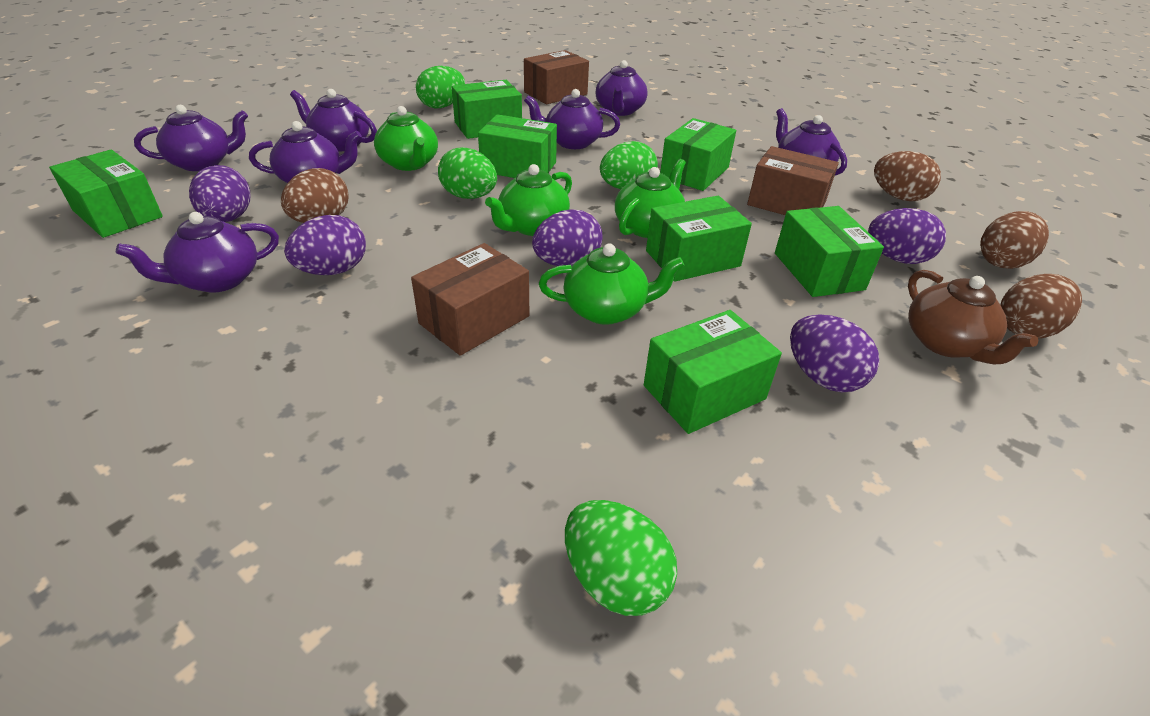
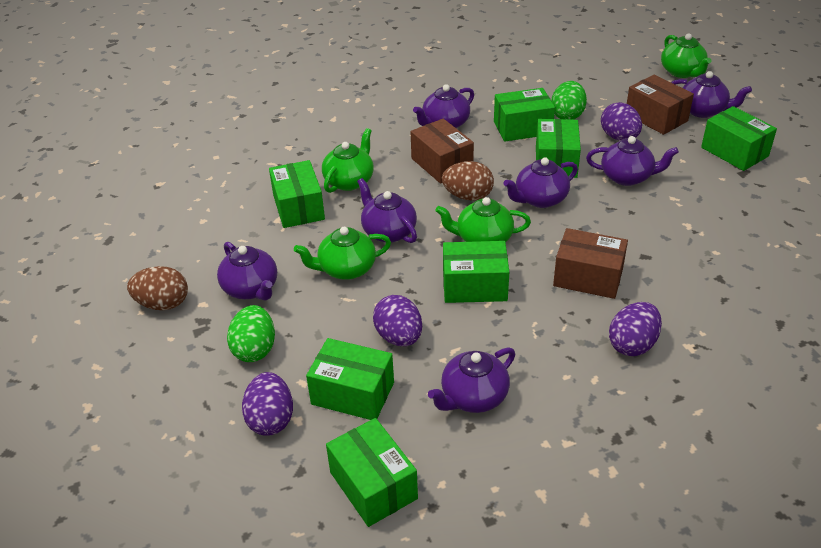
brown egg: [281,168,349,223] [874,151,941,201] [980,211,1049,269] [1001,274,1082,339] = 4 -> [127,266,188,310] [442,161,494,201] = 2
brown teapot: [908,270,1038,365] = 1 -> none = 0
green egg: [416,66,465,109] [438,147,497,199] [565,500,677,616] [600,141,658,189] = 4 -> [227,305,275,362] [551,81,587,120] = 2
purple egg: [189,165,250,222] [284,215,366,275] [532,209,603,266] [790,315,879,392] [868,208,946,264] = 5 -> [242,372,293,436] [373,295,422,346] [601,102,642,140] [609,302,662,356] = 4

